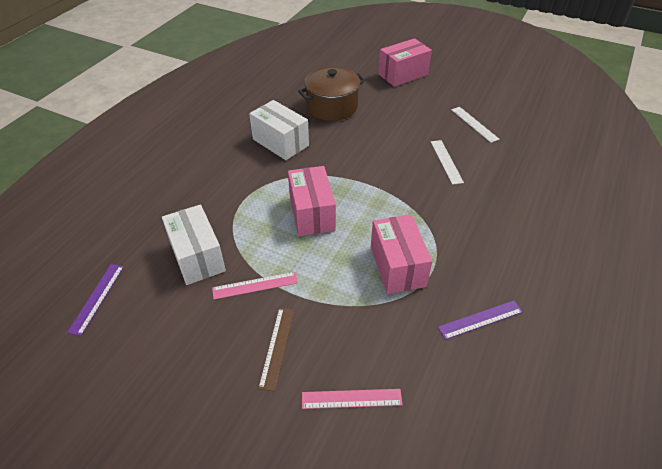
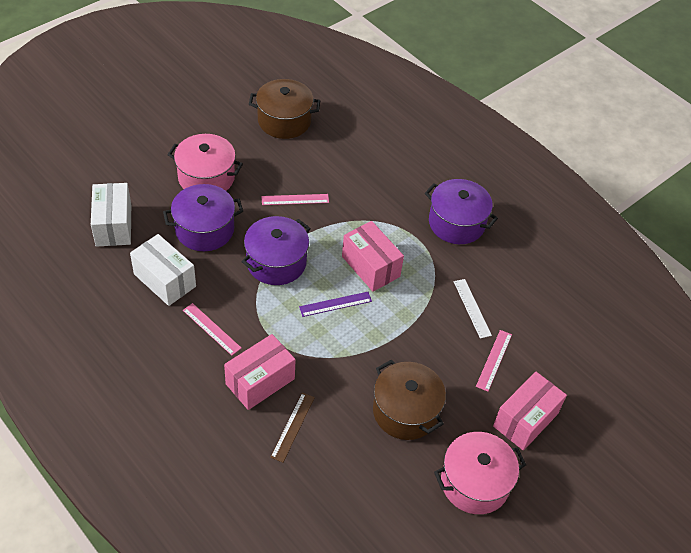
brown pot: [298,66,365,121] = 1 -> [249,79,320,139] [373,360,446,440] = 2
pink pot: none = 0 -> [168,134,243,191] [434,432,526,514] = 2
pink ruler: [212,272,298,299] [302,389,403,409] = 2 -> [183,303,241,356] [261,194,329,205] [476,330,512,392] = 3
purple pot: none = 0 -> [163,184,243,251] [242,216,311,285] [425,179,498,244] = 3
purple ruler: [67,264,124,336] [438,300,523,340] = 2 -> [299,292,372,317] = 1
white ruler: [431,140,464,185] [451,107,500,143] = 2 -> [454,279,492,339] = 1

